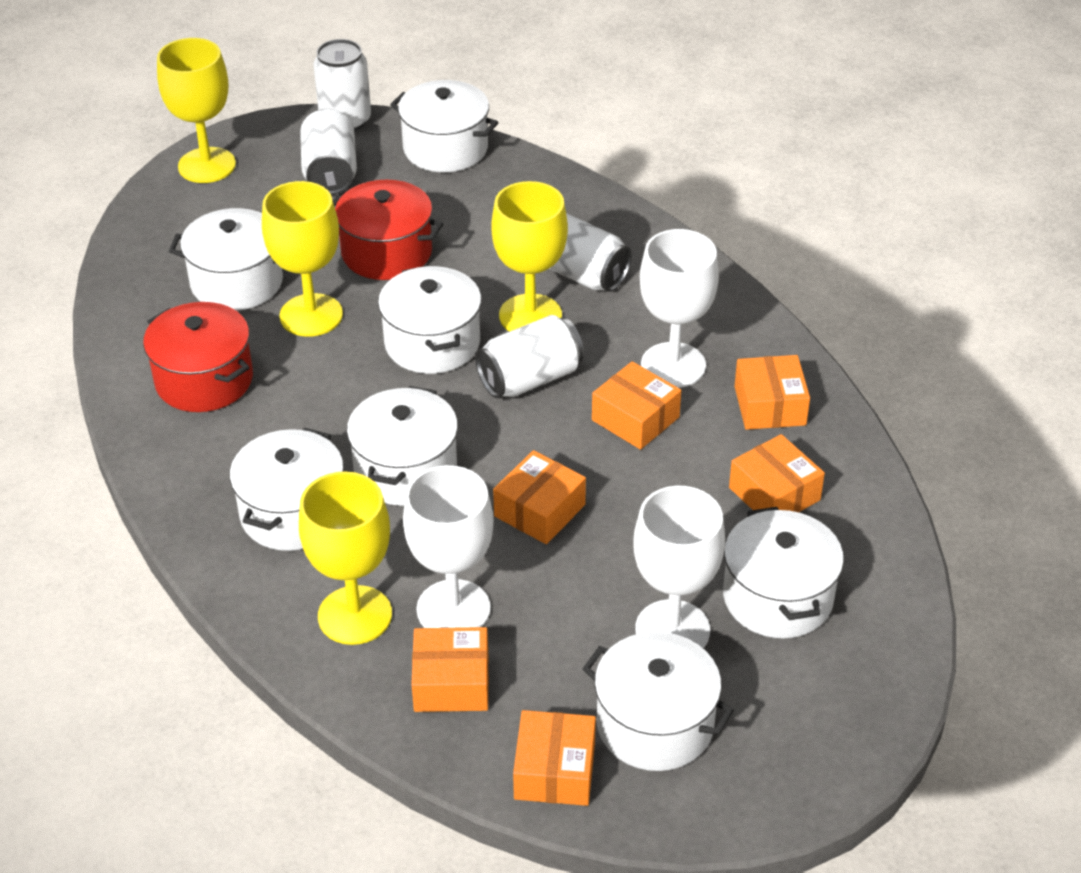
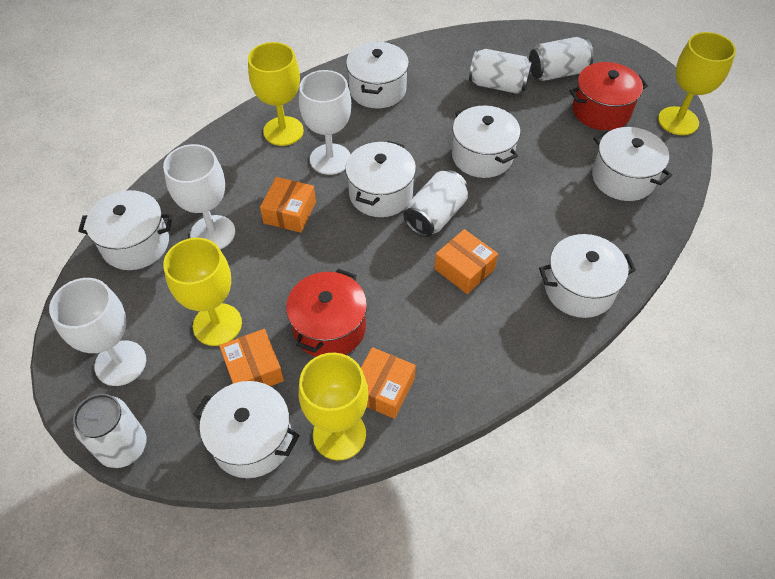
orange box: [411,627,489,712] [493,450,586,544] [513,710,596,806] [592,361,681,450] [729,434,825,512] [735,355,810,430] = 6 -> [219,329,284,386] [260,177,316,233] [361,347,416,419] [434,229,498,294] = 4

